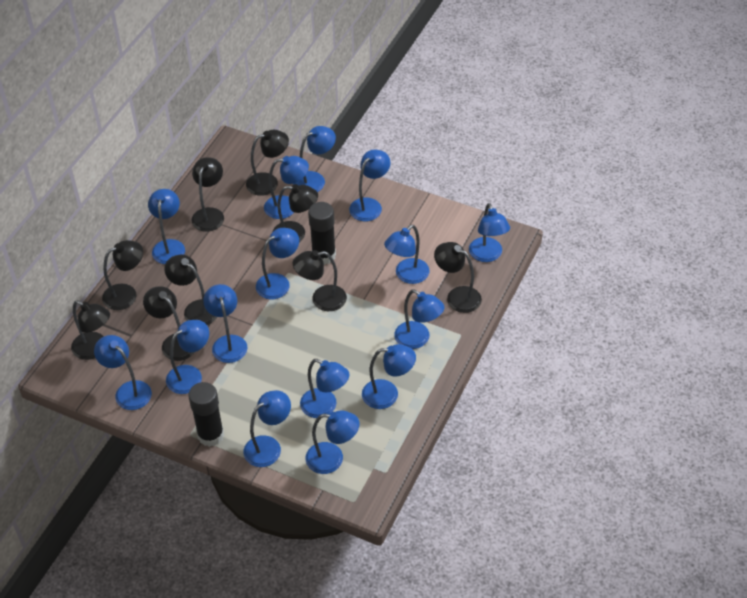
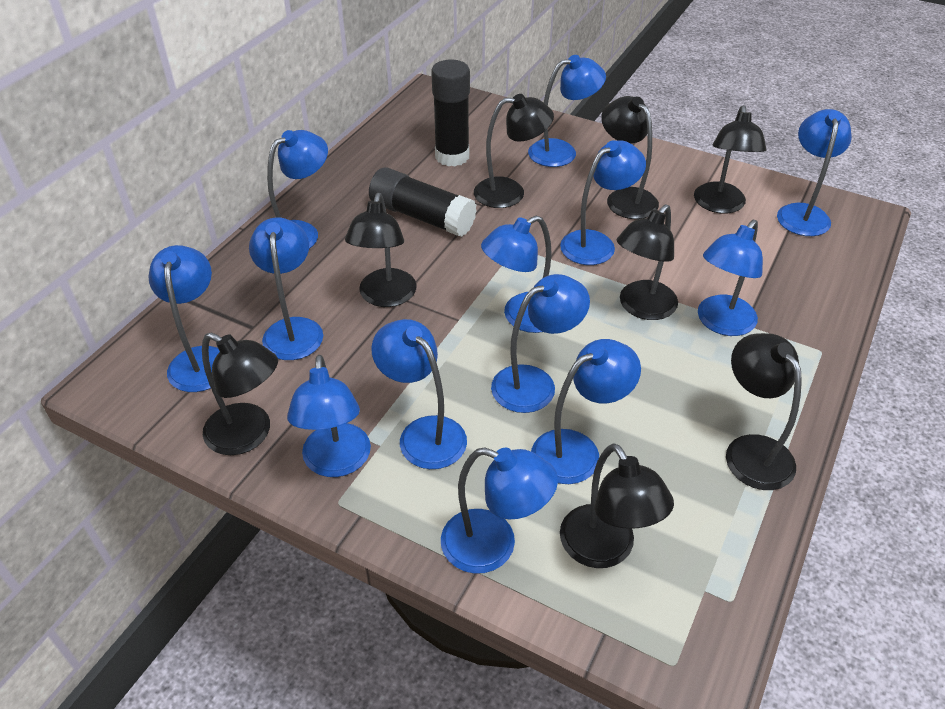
black lamp: [71,300,110,360] [102,240,143,310] [143,286,194,361] [164,254,217,325] [192,157,224,232] [246,130,289,196] [273,184,318,242] [293,250,347,311] [434,242,482,313] = 9 -> [202,332,278,455] [345,193,417,307] [474,94,554,208] [560,443,674,568] [601,96,659,219] [617,204,678,320] [694,105,766,214] [726,333,802,490] = 8
blue lamp: [94,335,152,410] [148,189,185,264] [166,320,209,394] [203,284,247,363] [243,390,291,467] [256,228,299,300] [264,156,309,219] [293,126,336,192] [300,359,349,418] [306,410,360,474] [349,149,390,221] [362,344,416,409] [384,225,430,284] [394,290,445,349] [469,203,510,262] = 15 -> [149,245,220,392] [249,217,323,360] [267,130,328,249] [287,355,371,477] [371,319,467,469] [441,447,558,574] [481,216,552,333] [491,274,590,413] [528,55,606,167] [531,339,641,484] [560,140,646,265] [698,220,763,336] [777,109,852,236] = 13

